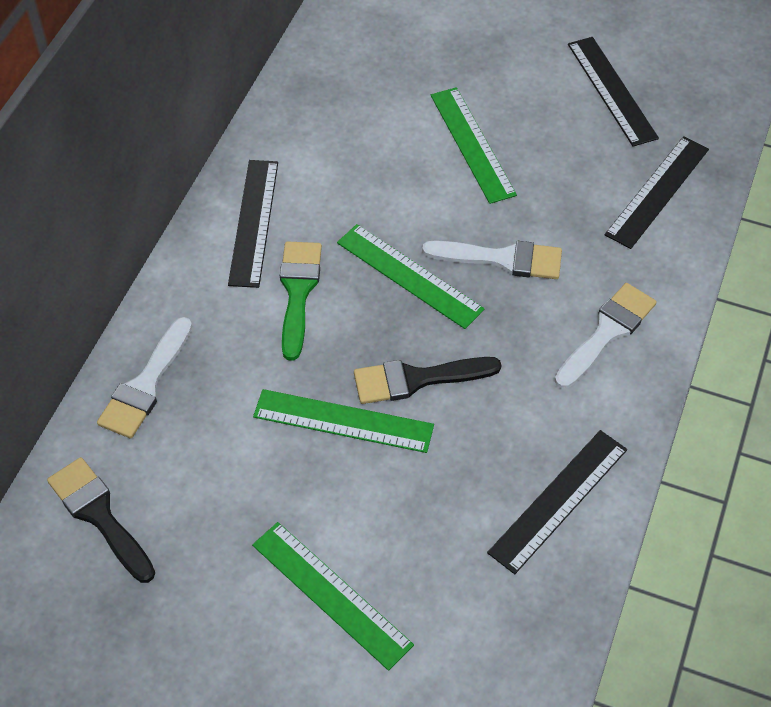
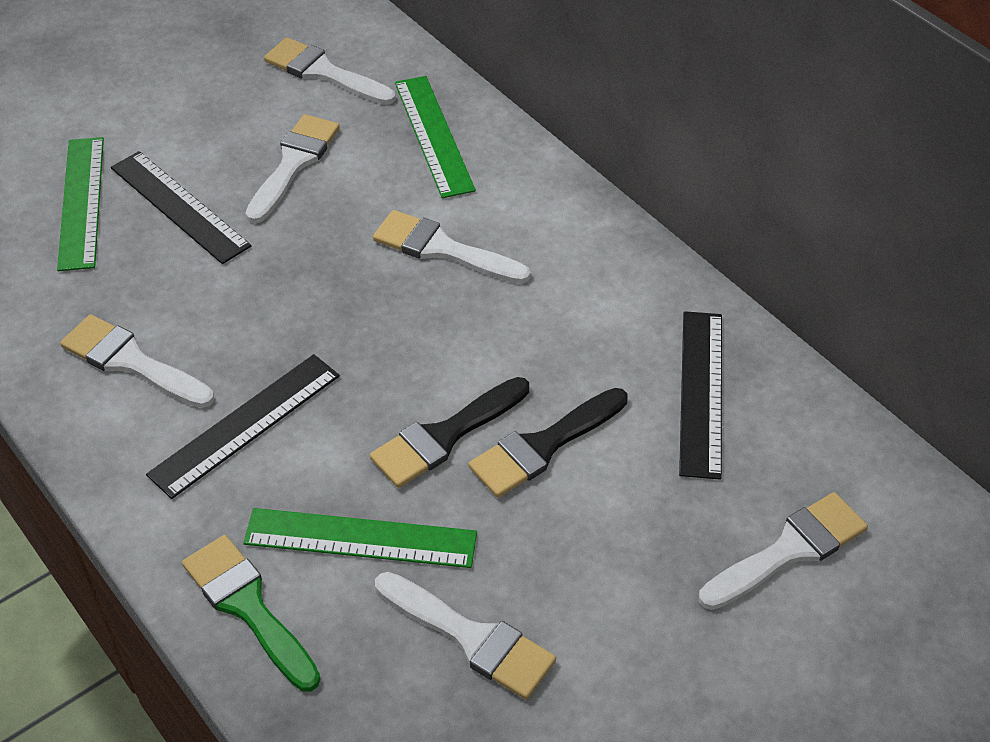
black ruler: [228,160,278,288] [487,430,627,574] [568,37,659,147] [605,136,709,249] = 4 -> [111,151,251,264] [146,354,340,499] [679,311,722,479] = 3
green ruler: [252,522,414,671] [253,389,434,453] [337,224,485,329] [431,87,517,204] = 4 -> [57,137,104,271] [243,508,477,568] [395,76,476,198] = 3
white brush: [97,317,192,439] [422,240,562,279] [555,283,657,389] = 3 -> [60,314,214,408] [245,114,340,223] [264,37,395,105] [373,210,530,284] [375,572,556,700] [699,492,868,610] = 6

